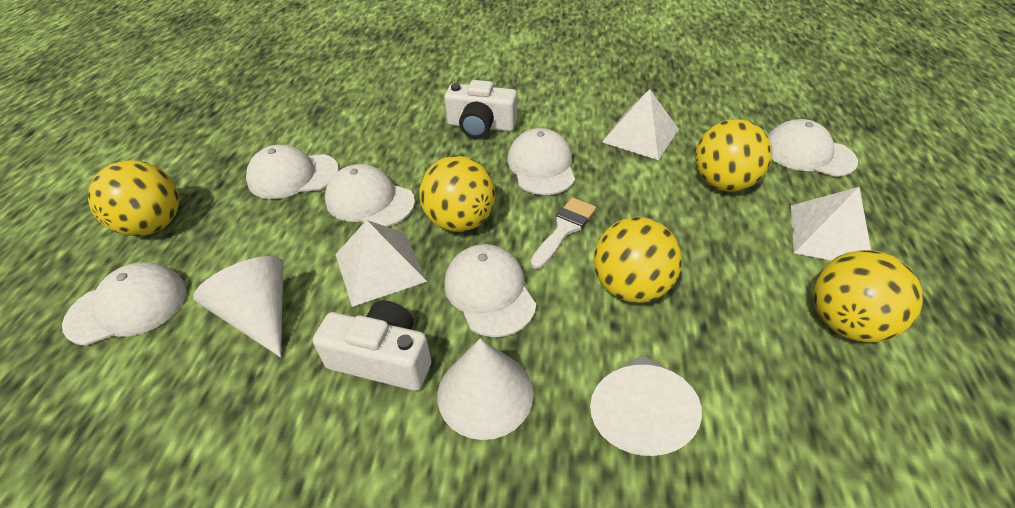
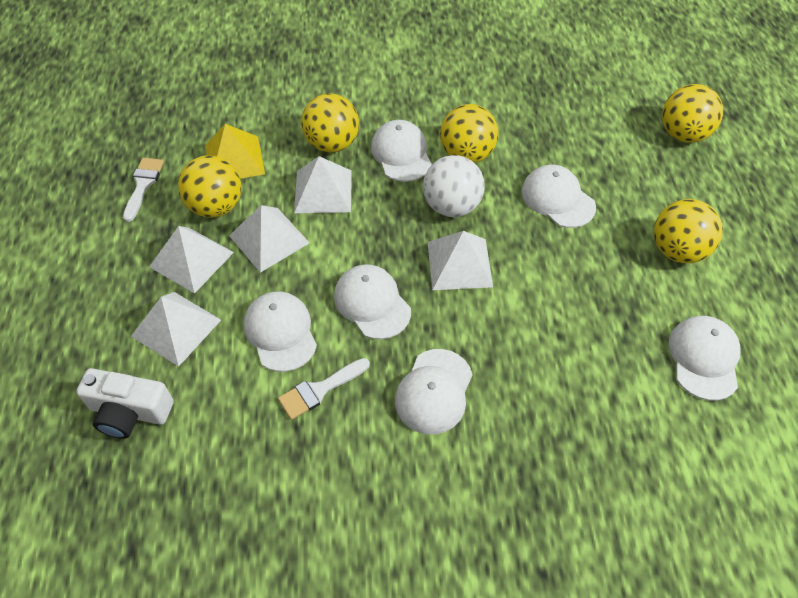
white ball: none = 0 -> [423,155,485,217] = 1
white brush: [531,197,596,269] = 1 -> [123,158,164,222] [278,358,370,420] = 2
white camera: [313,301,431,391] [444,80,517,139] = 2 -> [76,368,174,439] = 1
white cone: [193,256,284,357] [437,338,533,440] [590,355,702,456] = 3 -> none = 0
white pyramid: [335,220,427,307] [602,89,679,160] [791,187,871,261] = 3 -> [131,292,221,367] [149,226,234,294] [229,205,310,273] [294,156,352,213] [427,231,493,290] = 5
yellow pyramid: none = 0 -> [205,124,265,179] = 1

